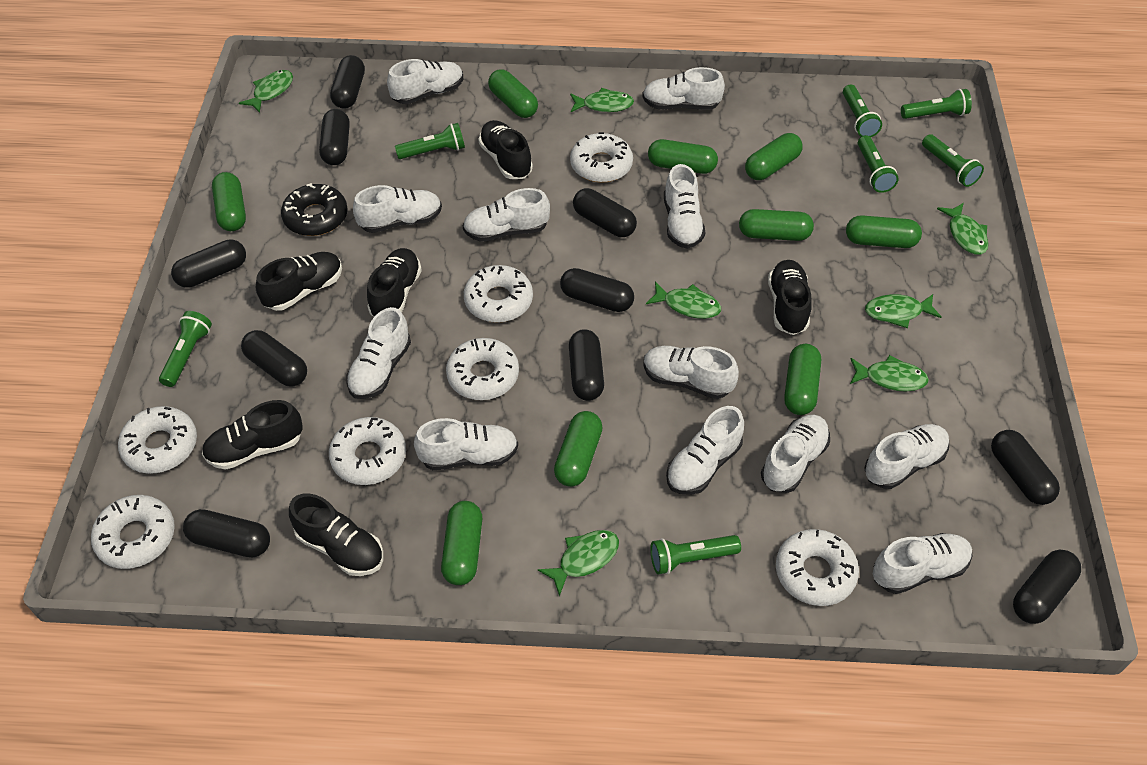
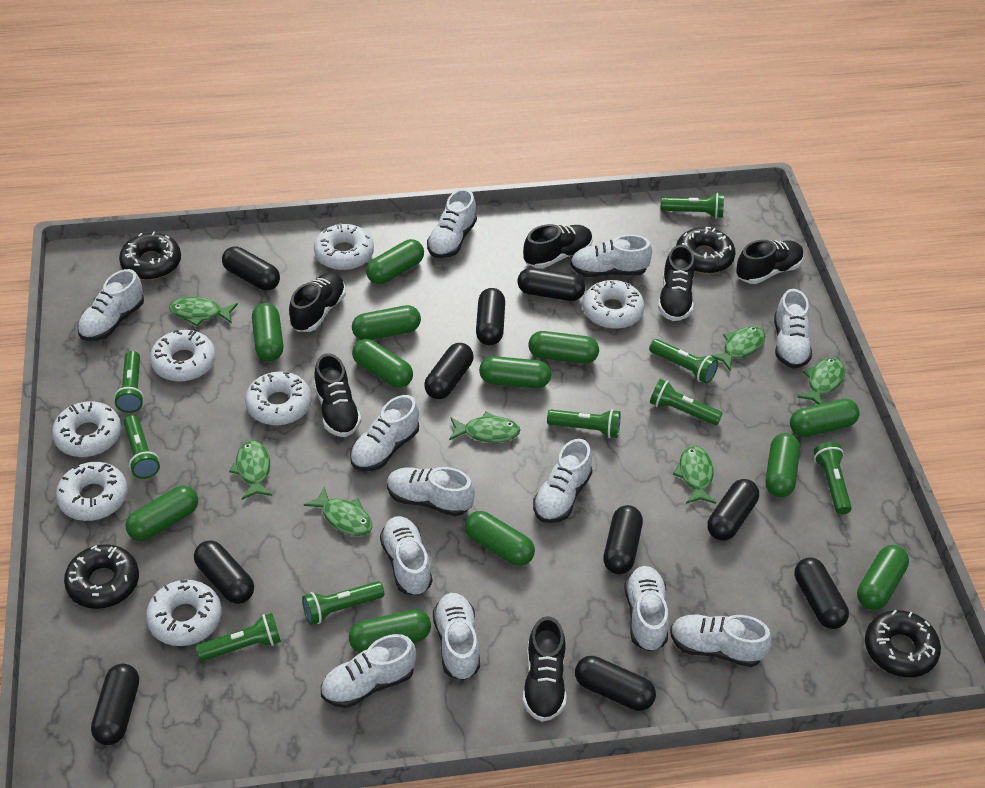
black donut: [281,183,348,236] = 1 -> [64,544,139,609] [119,231,181,280] [676,227,736,274] [865,610,941,677] = 4
green capsule: [212,172,246,231] [441,501,482,585] [488,69,538,118] [554,411,603,487] [648,139,718,174] [739,209,814,241] [745,133,803,180] [784,344,821,415] [846,215,922,248] = 9 -> [125,486,198,541] [252,303,283,361] [349,609,431,653] [352,305,421,340] [352,339,413,388] [366,239,424,284] [465,511,535,566] [479,356,551,388] [529,331,599,364] [766,433,800,498] [790,399,860,437] [857,545,909,610] = 12
green flashlight: [159,311,212,387] [395,123,465,159] [650,535,741,574] [843,85,882,137] [858,135,899,193] [901,89,972,119] [922,134,984,187] = 7 -> [114,351,144,413] [124,415,160,479] [196,613,281,661] [302,581,384,625] [547,409,621,438] [649,339,718,384] [650,379,723,425] [661,193,724,218] [813,442,852,515] = 9

